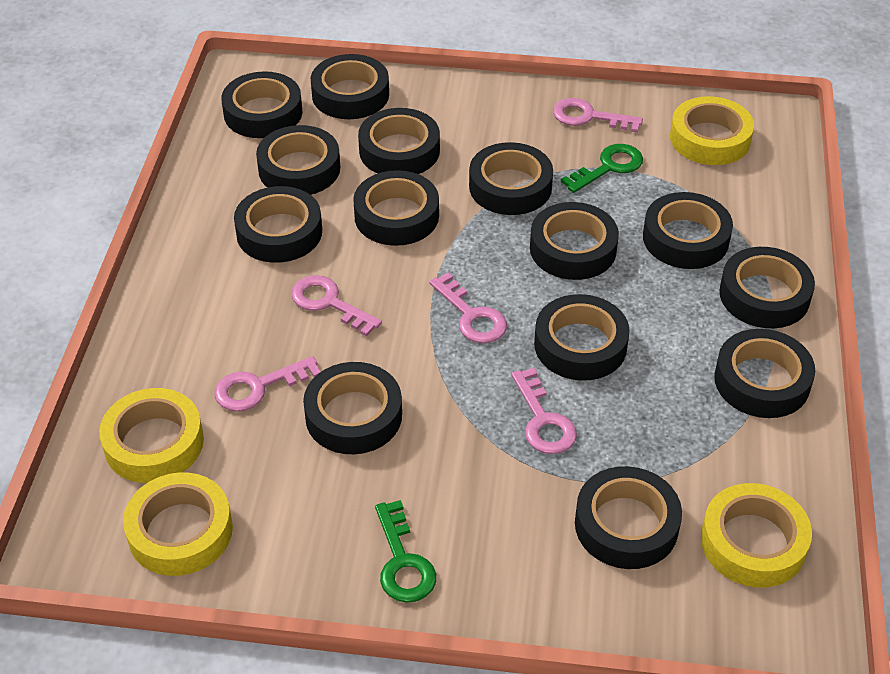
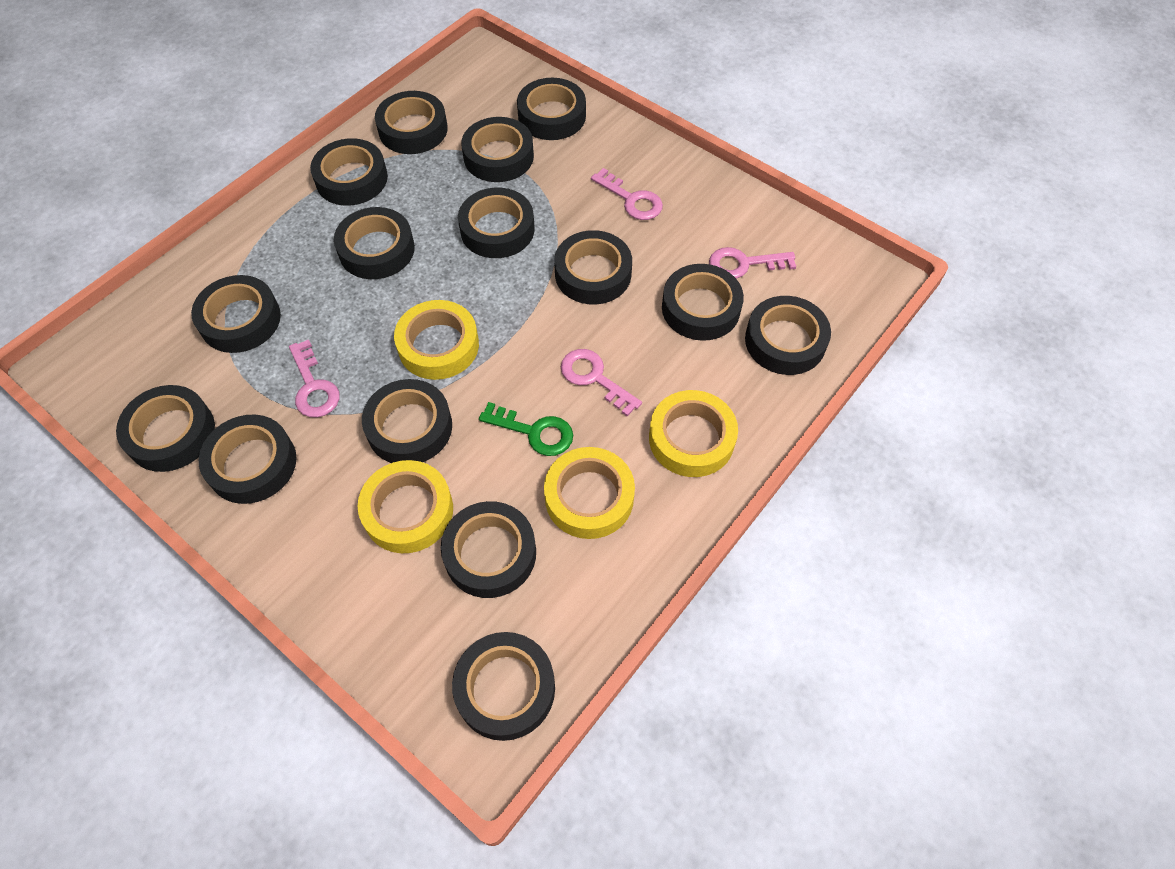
black tape: [221,71,303,138] [234,186,322,263] [256,125,340,195] [303,362,402,454] [311,54,389,119] [353,170,439,246] [358,108,440,174] [469,142,553,215] [530,202,619,280] [534,294,629,381] [575,466,682,569] [643,192,733,269] [714,329,815,418] [719,247,815,328] = 14 -> [116,385,215,472] [191,275,281,353] [199,414,297,504] [310,138,388,205] [334,207,415,279] [362,379,452,463] [375,91,448,154] [441,501,536,598] [452,632,555,741] [458,188,535,258] [461,117,534,182] [517,78,586,140] [554,230,632,304] [662,264,744,341] [745,296,831,375] = 15
green key: [375,500,436,603] [561,144,643,193] = 2 -> [479,402,573,456] = 1
pink key: [214,356,321,412] [291,275,382,336] [429,272,507,343] [511,368,577,454] [553,98,643,133] = 5 -> [289,340,340,417] [561,349,642,417] [591,168,663,220] [709,247,796,279] = 4

